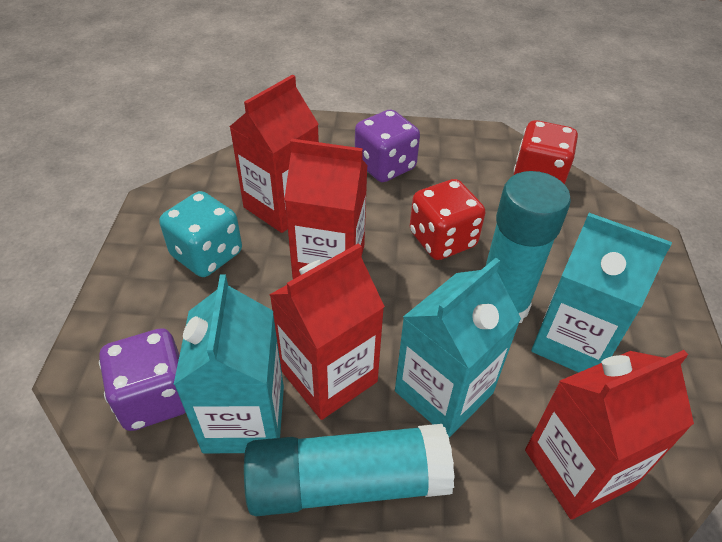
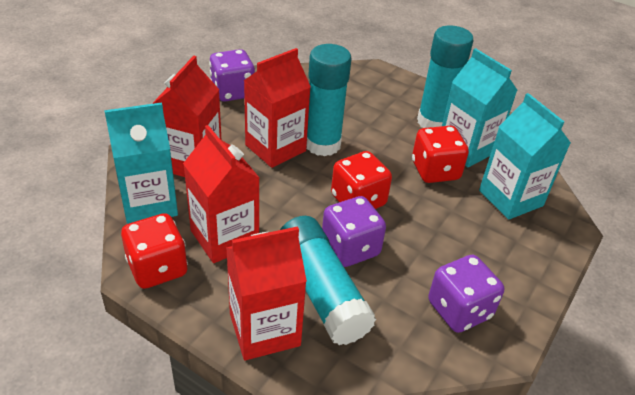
purple dice: [99,328,186,431] [355,110,420,182] = 2 -> [209,49,255,102] [322,196,386,267] [428,255,504,333] = 3
red dice: [410,179,485,260] [513,120,578,184] = 2 -> [121,213,188,289] [331,151,392,209] [412,126,469,183] = 3
turquoise dice: [159,191,242,277] = 1 -> none = 0
turquoise glue stick: [244,424,455,516] [486,171,571,323] = 2 -> [280,216,376,345] [307,44,352,156] [417,25,474,128] = 3

